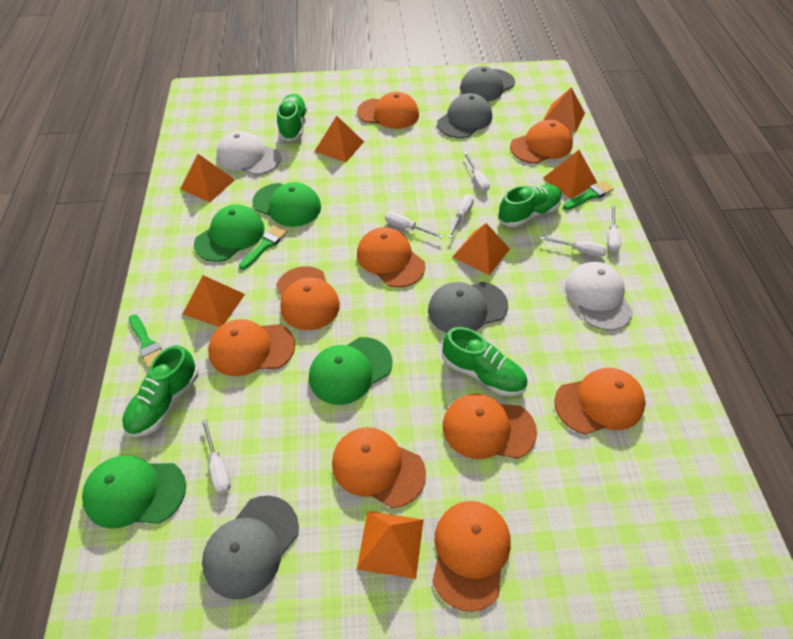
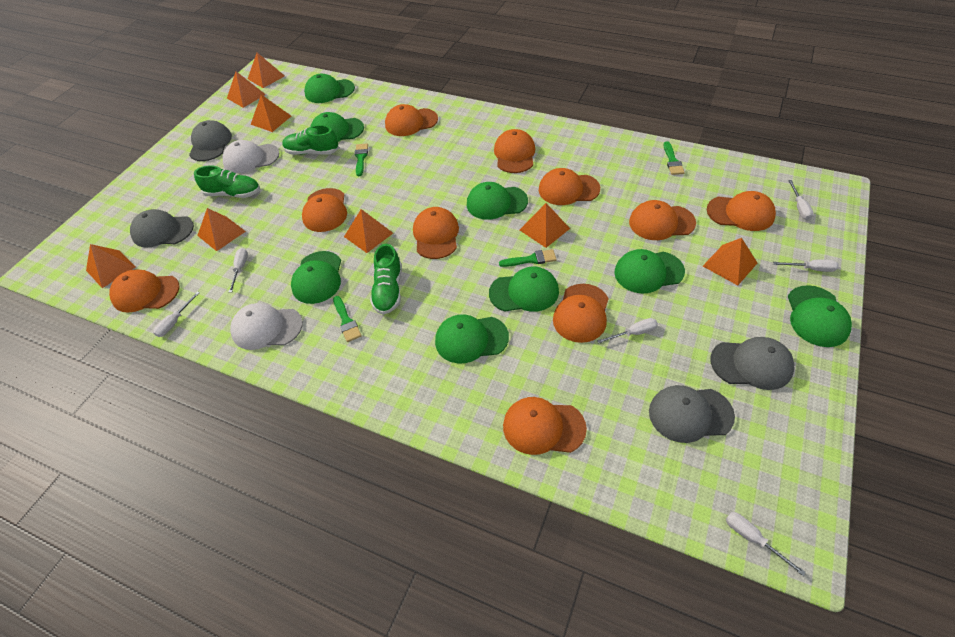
green brush: [129,314,162,368] [239,225,288,270] [563,181,614,210] = 3 -> [333,296,362,342] [355,144,368,176] [499,249,556,267] [664,141,685,175] = 4
green cap: [82,456,186,529] [194,204,265,262] [252,182,321,227] [309,337,392,405] = 4 -> [291,251,341,304] [304,74,355,103] [310,112,364,142] [435,314,509,363] [467,182,528,220] [489,266,559,312] [614,249,685,294] [788,285,852,347] = 8
green shoe: [122,345,198,437] [277,94,307,141] [443,327,527,396] [498,185,562,227] = 4 -> [194,165,260,198] [282,125,339,155] [370,244,402,315] = 3
orange cap: [208,319,295,376] [276,266,340,330] [332,427,426,508] [357,92,419,129] [357,227,425,287] [432,501,511,612] [443,394,537,459] [510,120,573,164] [554,368,645,434] = 9 -> [109,269,180,313] [302,188,347,232] [385,104,438,136] [413,207,459,259] [494,129,535,173] [503,397,587,455] [539,168,600,205] [553,284,609,343] [629,200,696,240] [707,191,776,231] = 10
orange pyramid: [180,154,235,203] [183,275,245,327] [314,116,364,162] [357,511,424,579] [453,223,510,275] [543,87,585,133] [543,150,597,199] = 7 -> [86,244,135,288] [197,208,246,251] [227,71,266,108] [248,53,285,88] [251,95,291,132] [344,209,393,253] [520,203,570,248] [703,238,757,285] = 8

